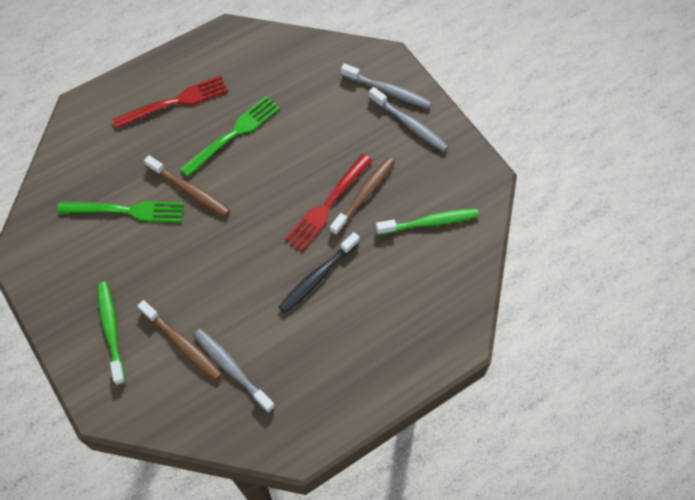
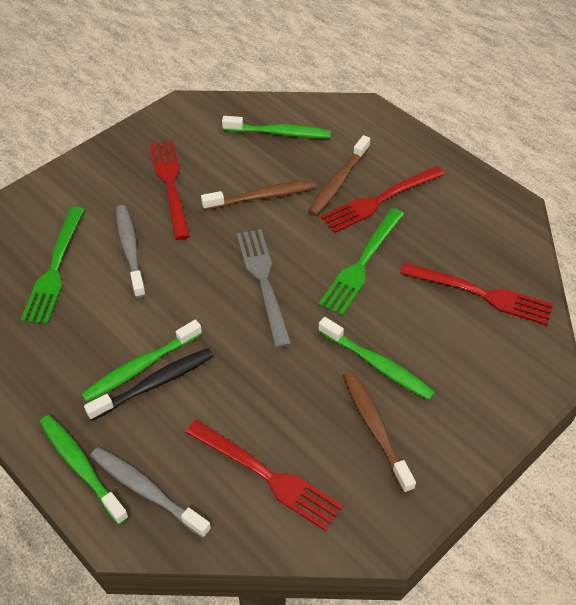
green toothbrush: [97,282,125,385] [376,208,479,235] = 2 -> [40,415,129,525] [81,320,202,402] [222,116,331,138] [318,317,435,400] = 4
grey fork: none = 0 -> [237,229,291,348] = 1
grey toothbrush: [193,329,275,413] [341,63,432,109] [368,87,449,152] = 3 -> [90,447,211,538] [116,205,146,298] = 2
red fork: [112,75,228,128] [285,154,373,251] = 2 -> [150,141,190,240] [186,419,343,531] [321,166,445,233] [400,262,553,325] = 4

